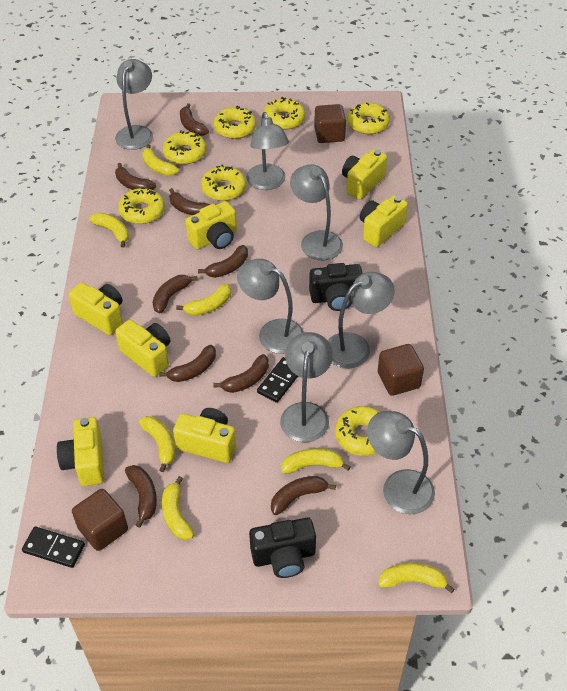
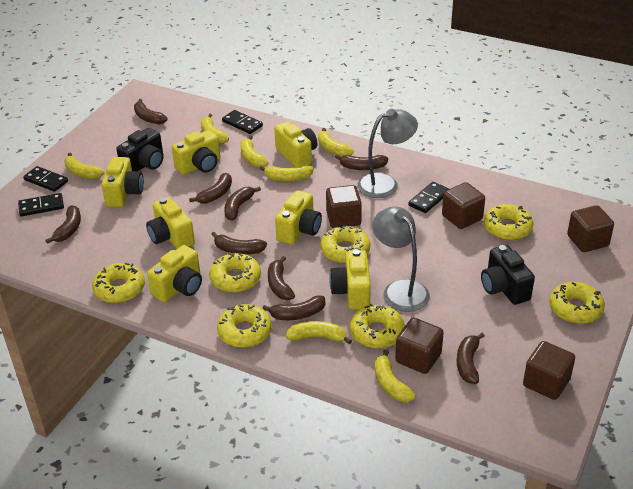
black domino: [22,526,85,568] [257,357,298,403] = 2 -> [18,193,64,216] [23,166,68,192] [222,110,263,134] [408,182,449,213] = 4
brown cube: [72,489,128,551] [314,104,346,143] [378,344,424,396] = 3 -> [326,185,362,228] [395,318,444,374] [442,182,485,229] [523,341,575,400] [567,205,614,252] = 5
grey lamp: [115,59,153,150] [237,259,304,354] [246,112,289,190] [280,332,333,442] [290,164,343,260] [327,272,395,368] [367,411,435,514] = 7 -> [357,109,418,198] [373,207,430,312] = 2

